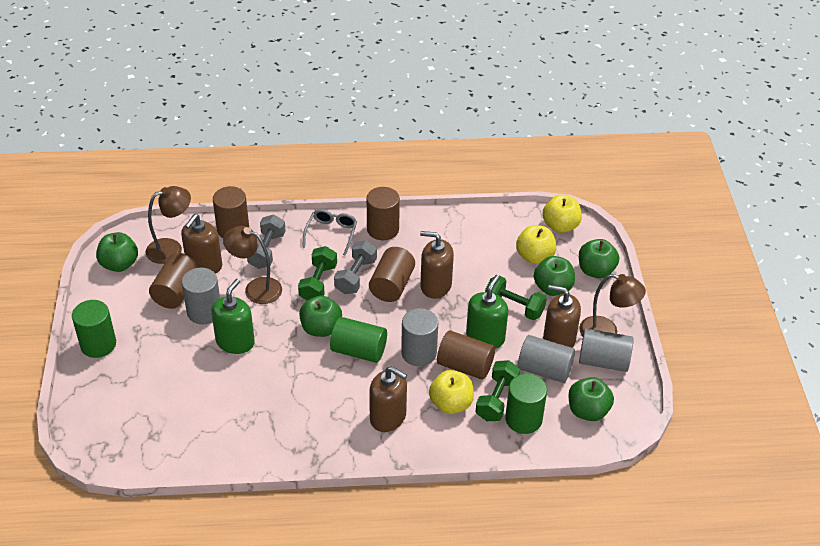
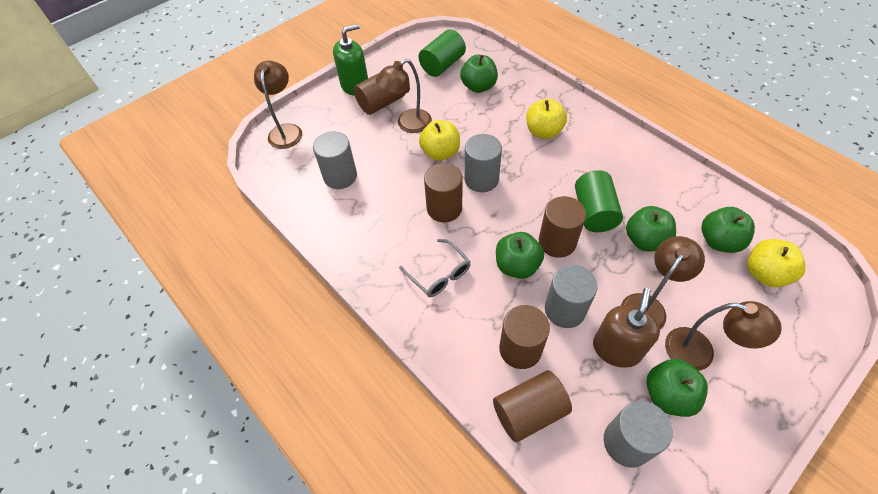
brown lamp: [146,186,191,264] [223,226,282,304] [579,274,646,336] = 3 -> [254,61,302,149] [375,59,432,133] [621,236,705,330] [665,301,782,371] = 4
brown soap dispenser: [181,214,222,274] [369,366,407,432] [420,231,454,299] [543,285,581,348] = 4 -> [593,288,660,368] = 1
green cylinder: [72,300,116,358] [330,317,387,363] [505,374,547,434] = 3 -> [419,29,466,77] [575,170,623,232] = 2
green dumbbell: [298,246,337,301] [476,360,520,421] [485,276,547,320] = 3 -> none = 0
green soap dispenser: [211,279,255,354] [466,275,508,349] = 2 -> [333,24,368,96] = 1
grey dumbbell: [247,215,286,269] [334,240,377,294] = 2 -> none = 0

